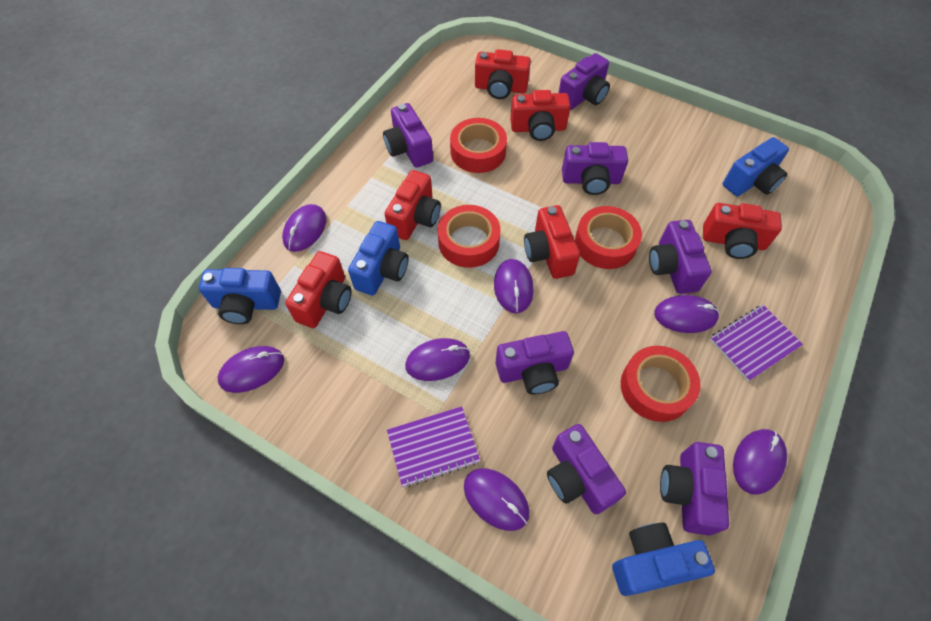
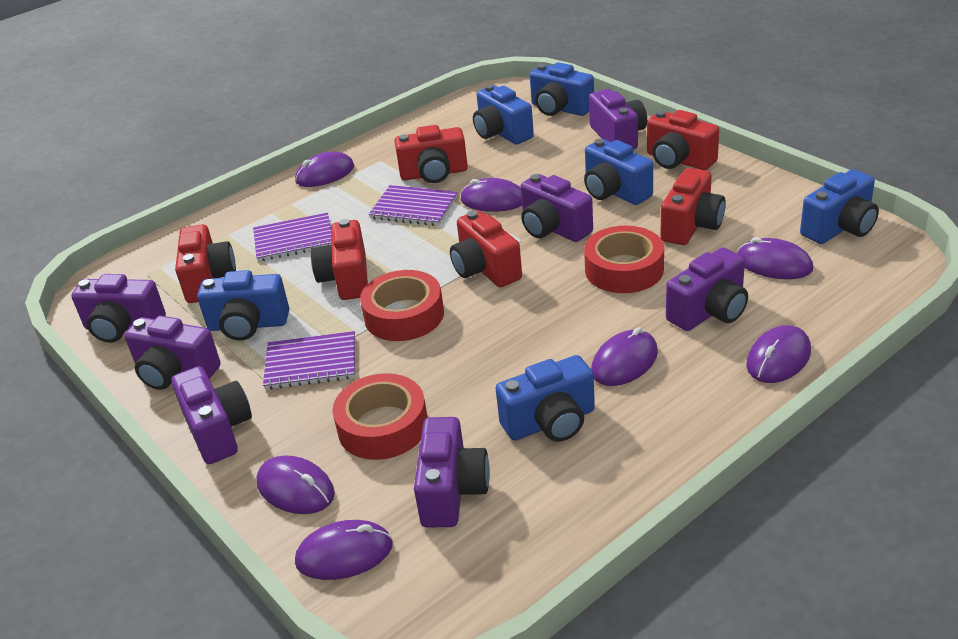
blue camera: [199,268,281,324] [348,221,409,295] [612,523,715,596] [723,137,789,196] = 4 -> [197,270,289,340] [473,84,534,144] [496,355,595,442] [530,62,594,116] [584,139,653,205] [800,169,879,244] = 6
purple notebook: [387,406,480,487] [710,305,803,381] = 2 -> [253,213,332,262] [263,331,355,390] [369,185,458,226] = 3
red tape: [438,205,501,268] [450,118,507,173] [575,206,642,269] [621,346,701,422] = 4 -> [333,373,428,460] [360,270,444,341] [584,226,664,293] = 3

